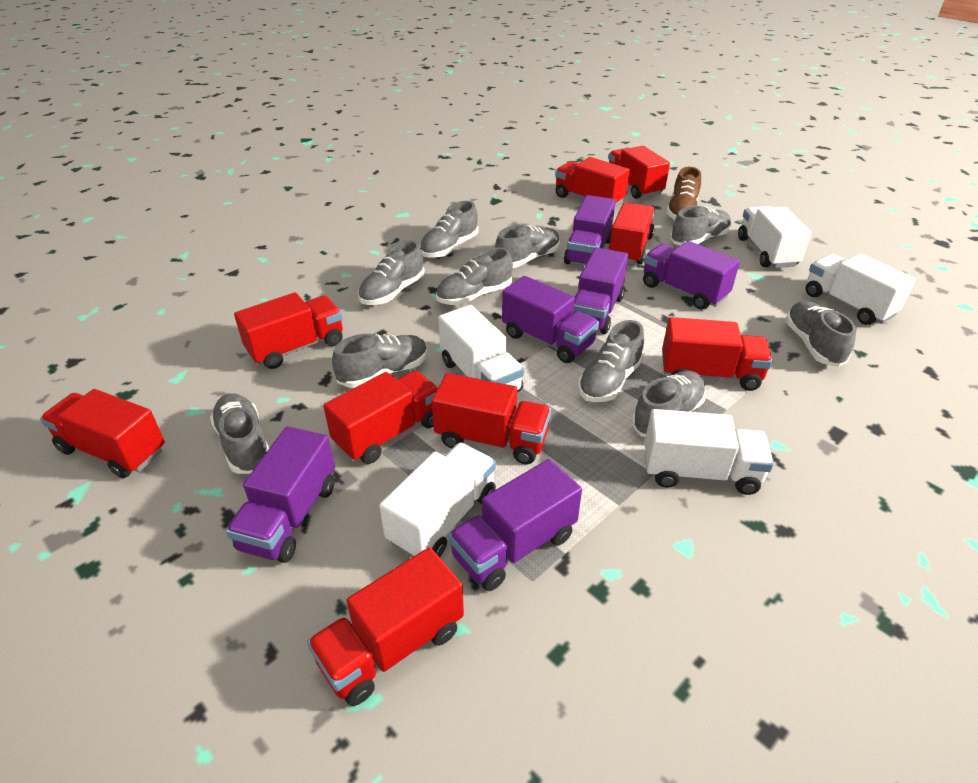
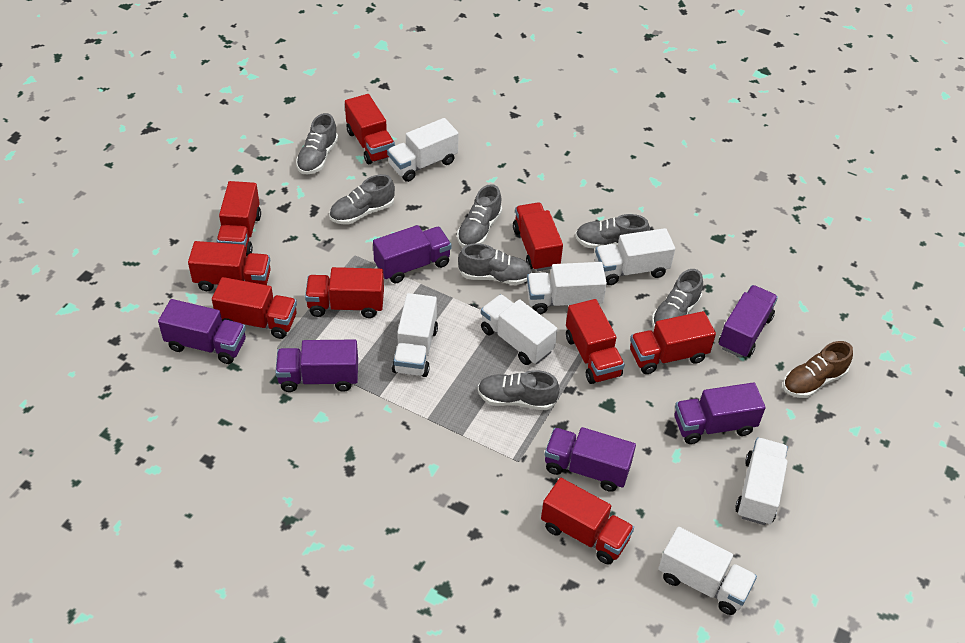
grey shoe: [210,393,269,474] [332,334,428,388] [358,240,425,305] [420,201,478,258] [436,247,513,305] [495,225,560,268] [578,320,644,402] [632,371,706,437] [670,206,731,245] [785,301,856,367] = 10 -> [296,113,338,174] [329,174,395,225] [457,184,502,247] [458,243,532,285] [478,370,560,410] [575,214,650,249] [652,269,703,328] = 7
white truck: [379,443,496,558] [438,305,524,392] [645,409,774,495] [738,206,812,268] [805,253,916,325] = 5 -> [387,118,459,182] [392,293,438,377] [481,294,557,365] [527,262,607,314] [595,228,675,285] [658,527,757,615] [735,437,788,525] = 7

